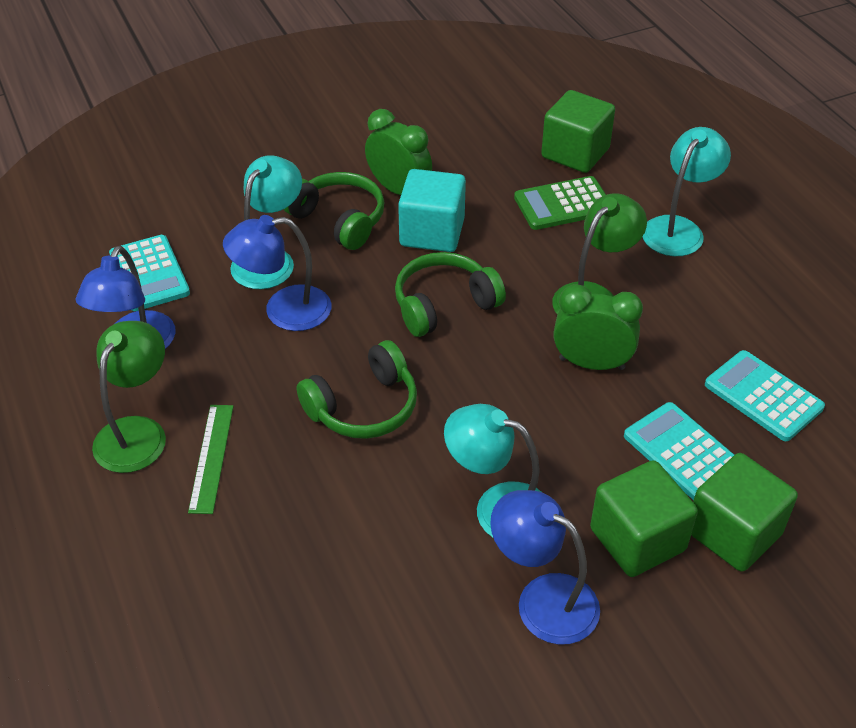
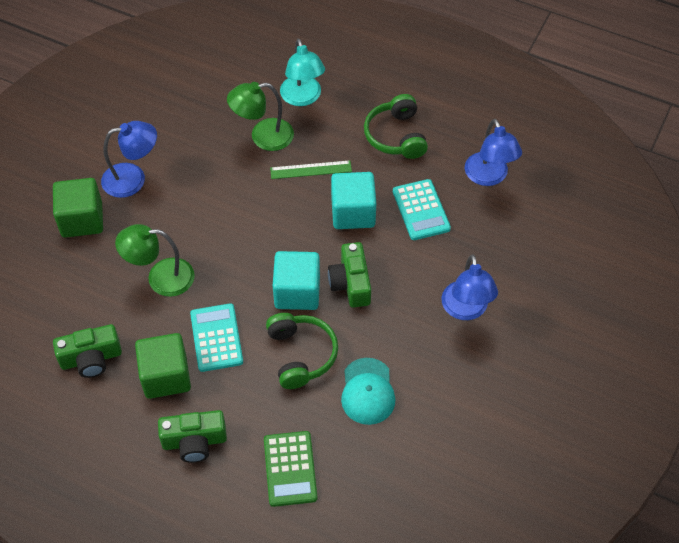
green camera: none = 0 -> [53,324,122,378] [158,410,227,463] [328,242,371,308] = 3
green clock: [365,109,432,195] [553,284,643,370] = 2 -> none = 0
green cube: [541,90,615,173] [590,460,698,577] [691,453,798,572] = 3 -> [53,178,103,238] [135,333,191,399] = 2
green headphones: [284,172,384,250] [297,340,417,439] [395,252,506,337] = 3 -> [266,313,338,389] [364,94,428,159] = 2
turquoise calculator: [109,235,190,311] [624,402,734,500] [705,350,825,441] = 3 -> [190,303,243,372] [393,179,451,240] = 2
turquoise cap: none = 0 -> [341,358,395,425] = 1
turquoise cube: [398,169,466,252] = 1 -> [273,251,320,310] [331,172,376,229] = 2
turquoise lamp: [230,156,302,289] [444,404,543,538] [643,127,731,256] = 3 -> [280,39,325,106] = 1

